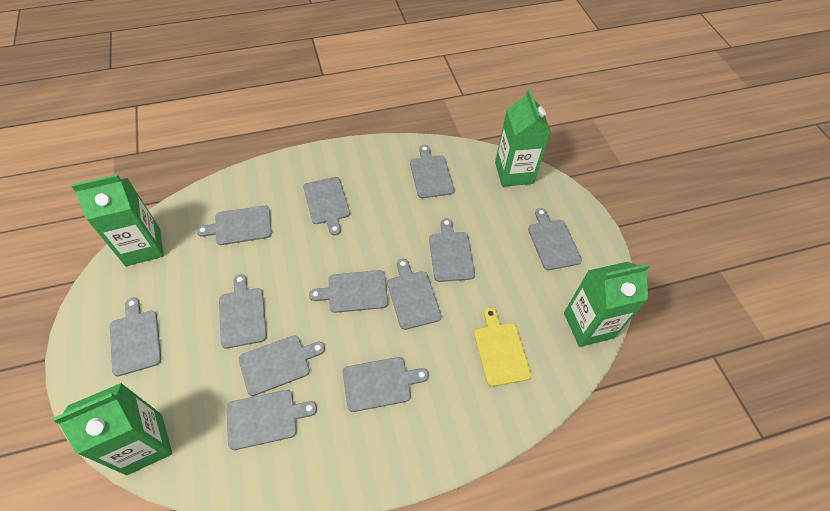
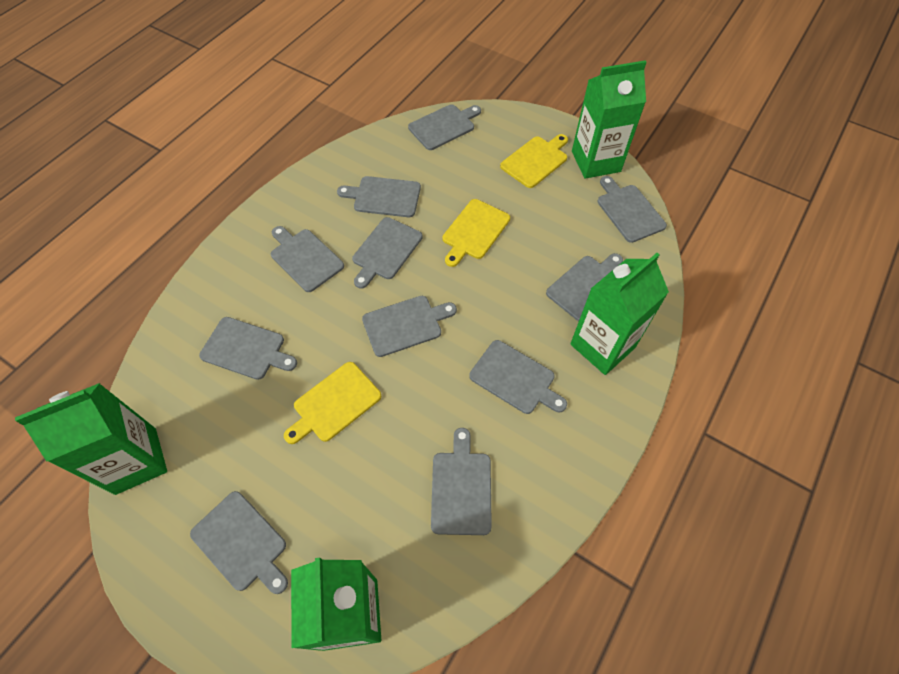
grey cutting board: [110,298,161,376] [196,205,272,245] [219,274,267,349] [226,390,317,450] [239,335,325,396] [303,177,350,235] [309,270,388,313] [343,357,429,412] [387,259,442,330] [410,145,454,198] [429,218,475,282] [528,208,582,270] = 12 -> [190,491,288,594] [199,317,297,380] [271,226,344,292] [337,176,421,217] [352,217,423,289] [362,296,457,357] [408,104,481,150] [431,428,492,535] [469,340,567,414] [546,253,623,321] [597,176,667,243] = 11
yellow cutting board: [474,308,531,386] = 1 -> [284,362,381,444] [442,199,510,267] [500,134,568,188] = 3

